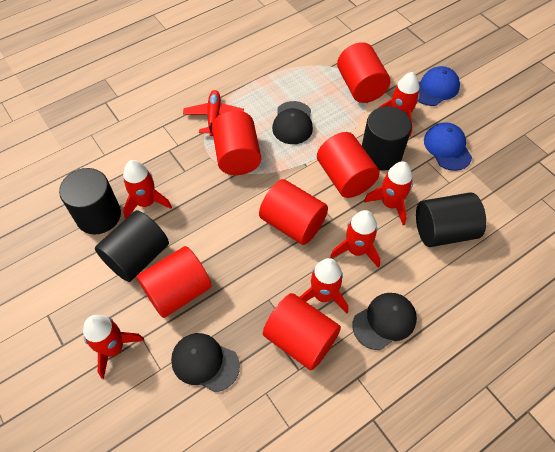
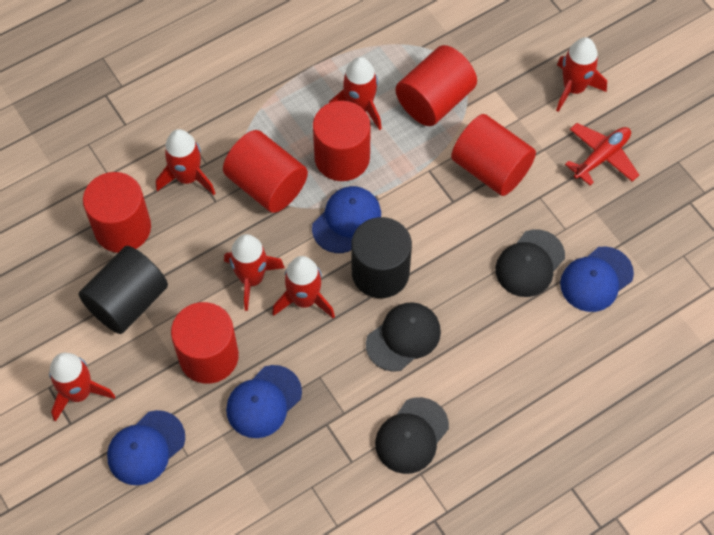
black cylinder: [59,168,121,235] [95,210,169,282] [362,106,412,171] [416,193,486,247] = 4 -> [78,246,168,334] [351,217,412,298] = 2
blue cap: [418,66,460,106] [424,122,472,171] = 2 -> [107,410,185,485] [226,365,302,438] [312,186,381,253] [560,246,634,312] = 4

